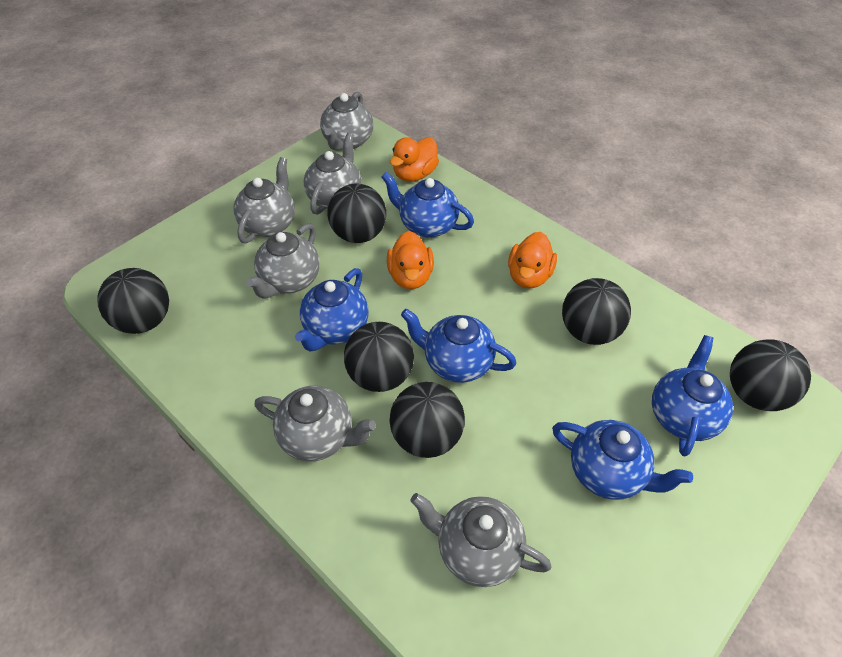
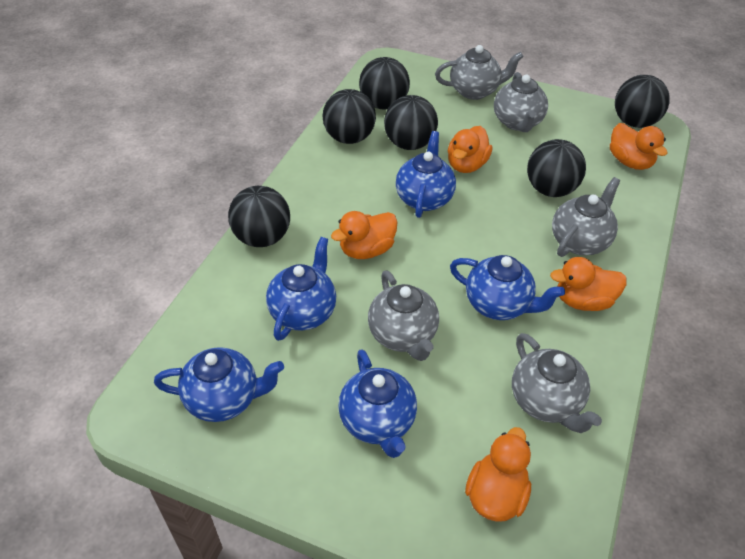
grey teapot: [233,157,295,243] [246,223,320,299] [254,386,376,461] [303,133,362,215] [320,92,373,151] [411,493,551,587] = 6 -> [368,270,439,361] [435,45,524,100] [494,72,548,132] [512,333,602,433] [552,177,620,257] = 5
orange duck: [387,231,434,289] [390,137,439,182] [508,232,557,289] = 3 -> [331,211,397,259] [448,126,493,173] [465,427,531,522] [550,257,627,311] [610,123,668,170] = 5

